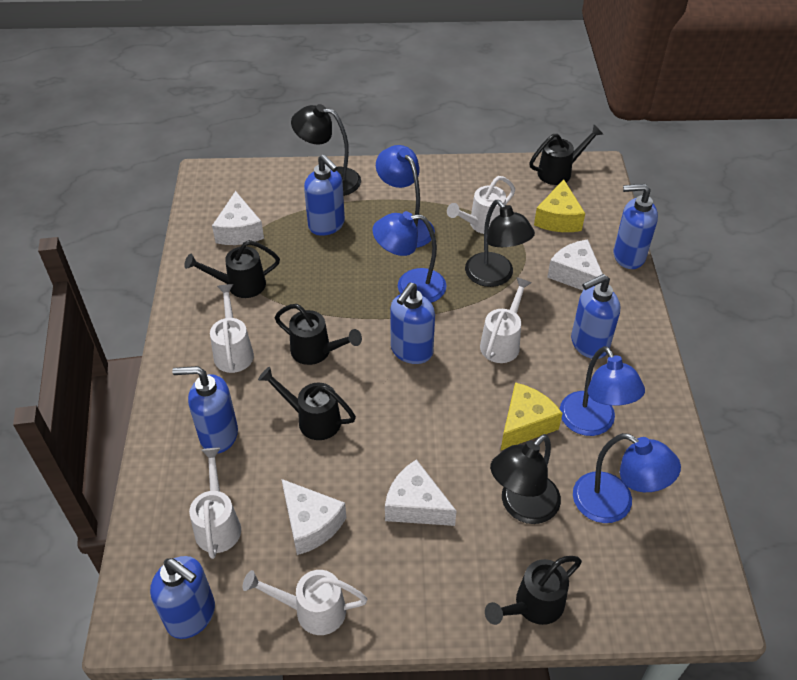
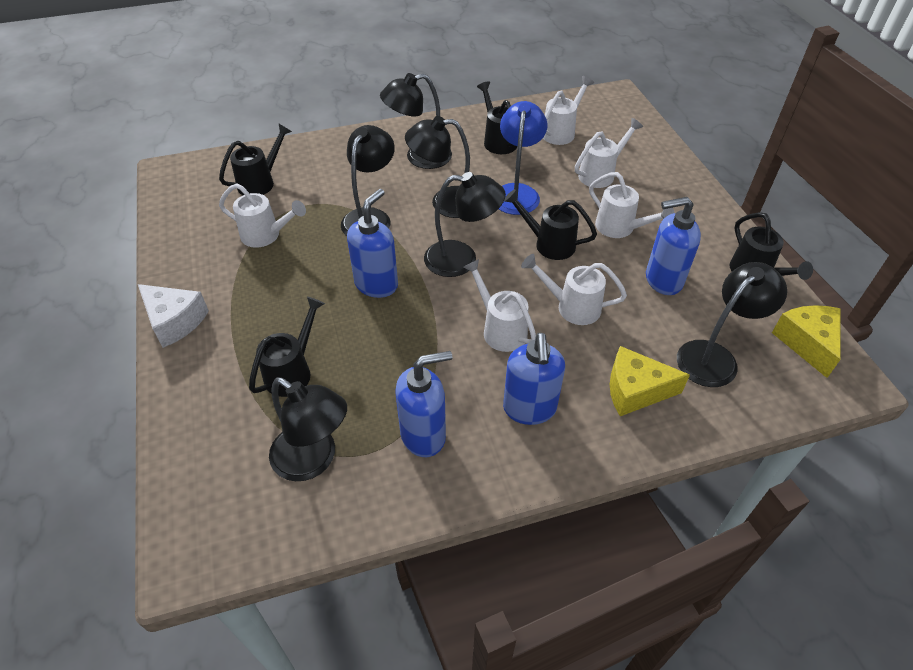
black lamp: [291,104,361,196] [465,200,535,287] [490,434,561,524] = 3 -> [269,377,347,481] [341,125,395,236] [380,73,452,169] [405,116,470,218] [424,172,506,277] [677,262,787,387] = 6
blue lamp: [372,211,446,303] [376,145,435,248] [560,346,645,436] [573,433,681,523] = 4 -> [499,101,547,215] = 1
blue soap dispenser: [150,556,215,639] [172,366,238,454] [304,154,345,236] [390,283,435,364] [571,274,620,359] [614,184,658,269] = 6 -> [347,189,398,298] [396,351,452,457] [503,332,565,425] [646,197,701,295] = 4
white cheese: [212,191,264,245] [282,479,346,555] [385,459,456,526] [547,239,603,290] = 4 -> [138,284,209,348] = 1
white watering can: [189,448,241,559] [210,284,254,373] [243,570,367,635] [447,176,515,234] [480,277,532,363] = 5 -> [219,184,306,248] [463,259,536,352] [521,254,627,325] [543,76,594,145] [575,118,643,188] [589,172,675,238] = 6

